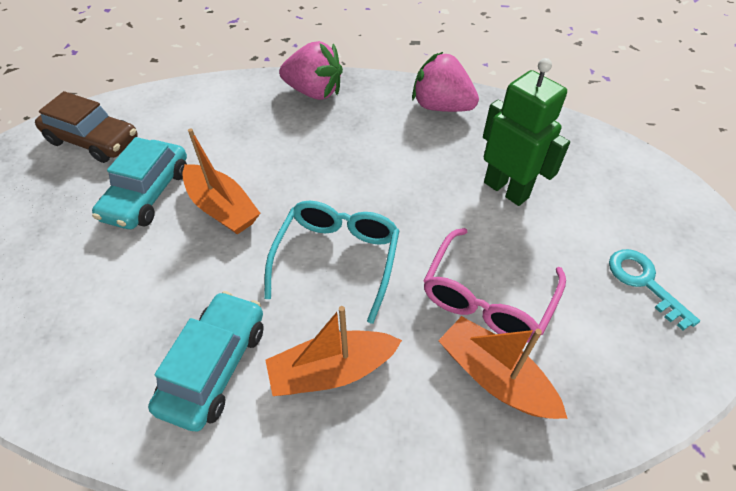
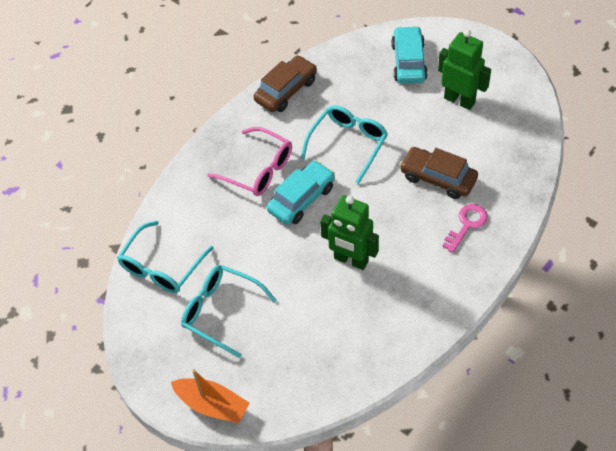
brown car: [35,91,138,163] = 1 -> [254,55,317,112] [399,147,478,199] = 2
green robot: [483,58,570,206] = 1 -> [320,195,379,270] [438,29,491,110] = 2
orange boat: [182,128,260,234] [265,306,402,396] [438,316,568,419] = 3 -> [171,369,249,423] = 1
pink key: none = 0 -> [442,204,488,253] = 1
pink strawberry: [279,41,343,100] [412,52,479,112] = 2 -> none = 0
turquoise glasses: [264,201,400,324] = 1 -> [117,221,213,293] [181,265,276,358] [301,105,388,184] = 3
turquoise key: [609,249,700,331] = 1 -> none = 0

